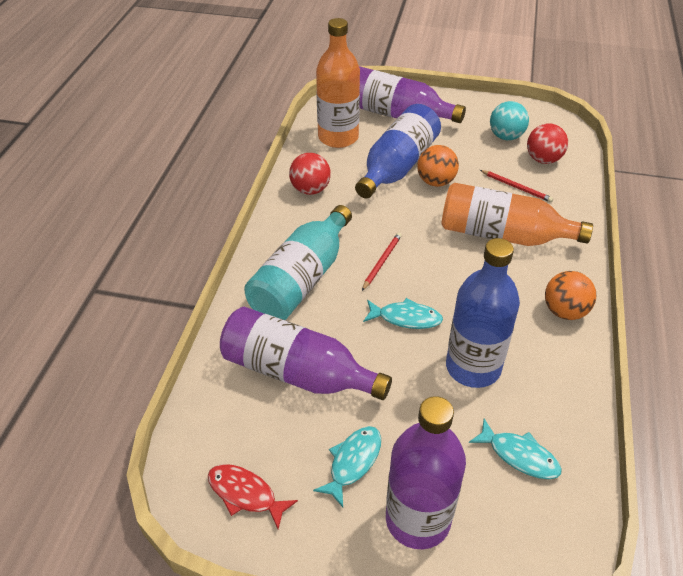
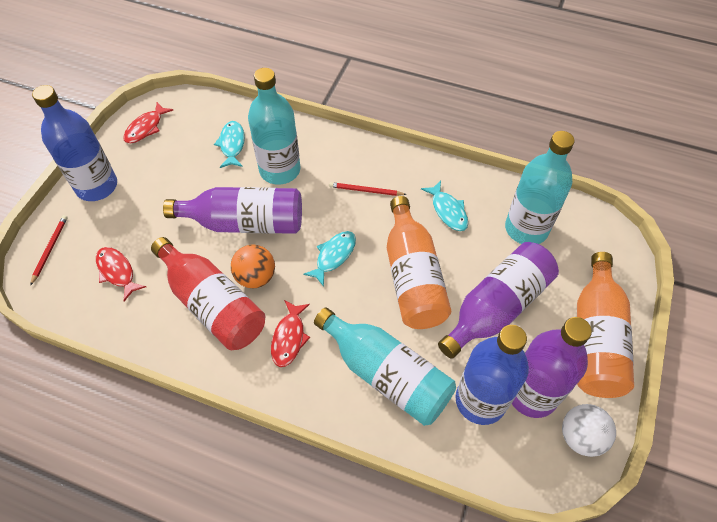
orange ball: [417,145,459,187] [545,271,596,320] = 2 -> [231,244,275,288] = 1
red ball: [289,153,331,195] [527,124,568,164] = 2 -> none = 0
red bottle: none = 0 -> [151,237,265,350] = 1
red fish: [208,464,298,529] = 1 -> [96,247,146,301] [123,102,173,143] [271,300,310,367] = 3
turquoise ball: [490,101,529,140] = 1 -> none = 0
turquoise bottle: [244,205,352,320] = 1 -> [248,68,301,185] [314,307,456,426] [505,131,575,244] = 3
white ball: none = 0 -> [562,404,616,457] = 1

